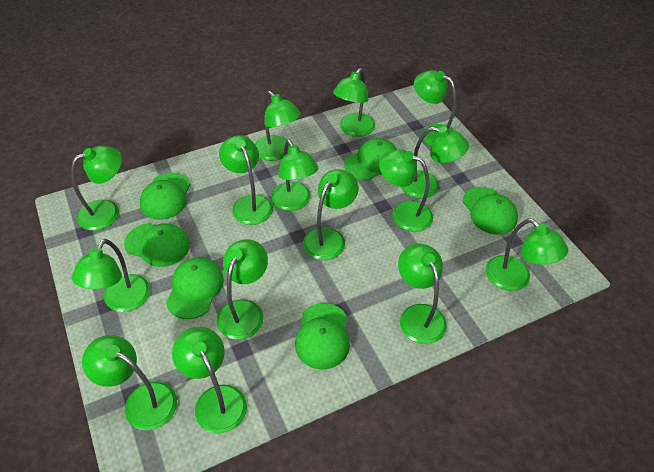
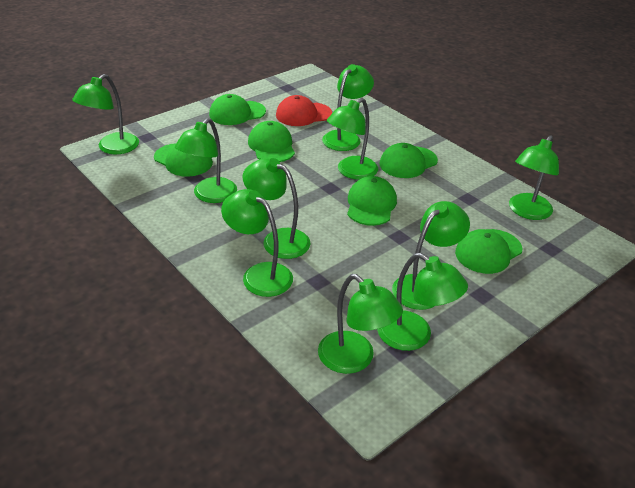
green lamp: [71,146,122,231] [72,239,150,312] [82,335,177,430] [172,327,247,434] [217,239,268,340] [219,135,273,225] [255,91,301,161] [271,140,318,211] [303,169,359,260] [333,68,375,137] [379,149,433,232] [398,243,447,344] [401,127,469,199] [414,70,456,146] [486,219,568,291] = 15 -> [72,74,139,154] [175,118,237,203] [221,189,293,297] [242,158,310,259] [318,274,403,374] [322,64,374,151] [327,98,378,180] [377,253,468,351] [392,201,470,310] [509,135,559,220] = 10
red cap: none = 0 -> [276,95,332,126] = 1

